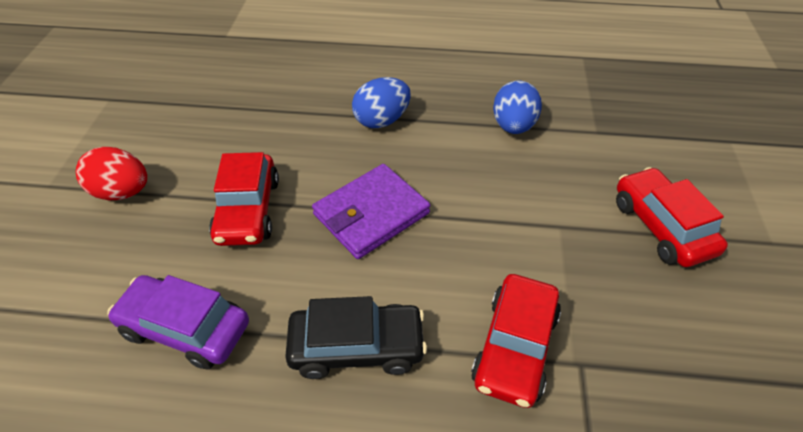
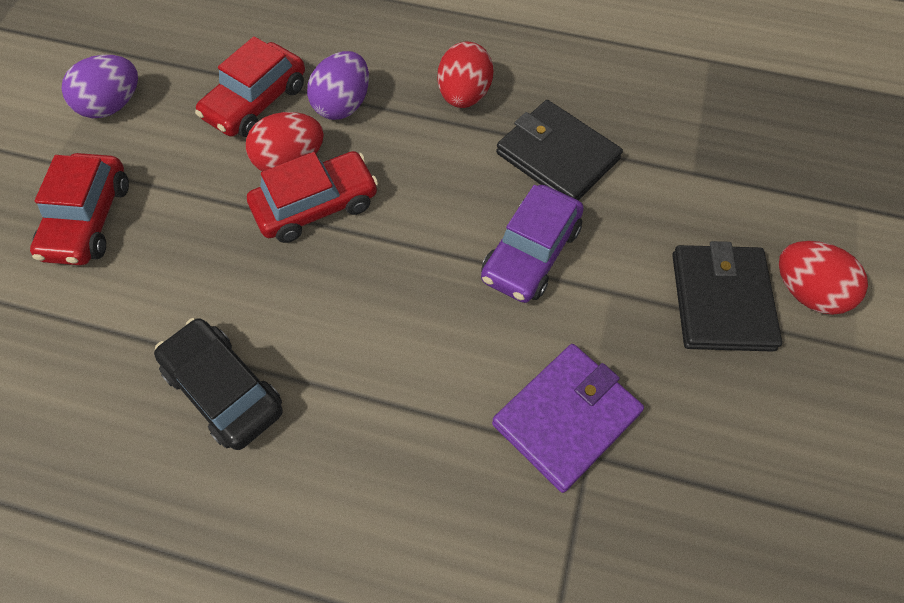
black wallet: none = 0 -> [496,100,623,200] [672,241,782,352] = 2
blue egg: [352,77,411,128] [493,81,542,134] = 2 -> none = 0
purple egg: none = 0 -> [61,55,138,118] [307,51,369,120] = 2
red egg: [76,147,147,200] = 1 -> [246,112,324,171] [438,42,494,108] [779,241,868,315] = 3

